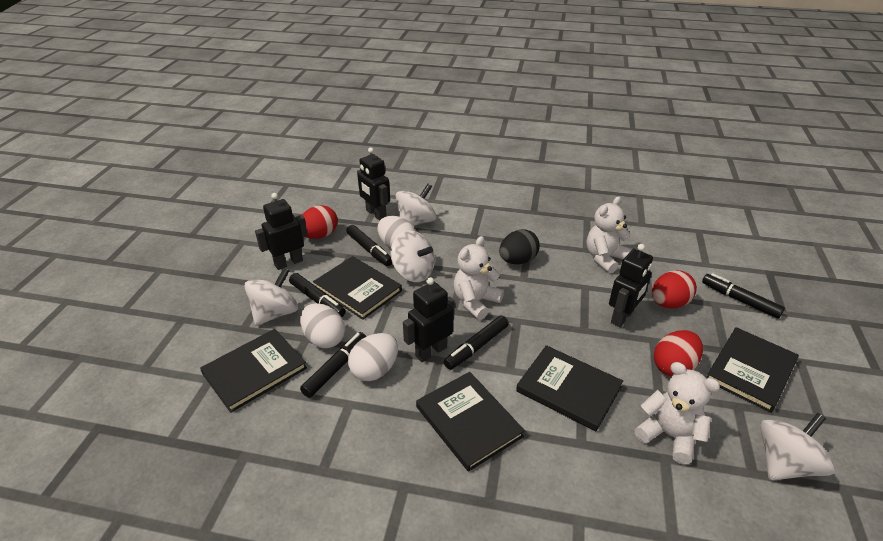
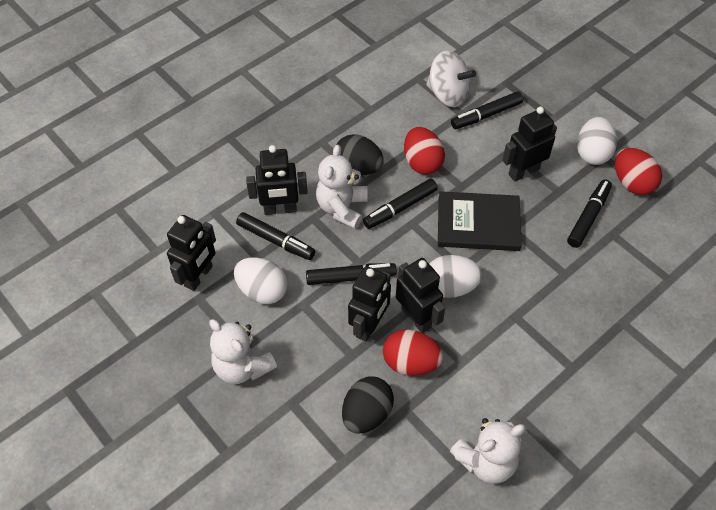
black book: [200,329,307,413] [313,256,402,320] [416,372,525,472] [516,345,623,431] [706,327,799,413] = 5 -> [438,191,522,251] = 1
black egg: [499,229,540,264] = 1 -> [337,134,384,175] [342,377,394,434] = 2
black robot: [255,193,308,270] [357,147,390,221] [403,277,455,362] [609,244,653,327] = 4 -> [167,215,216,291] [246,145,308,215] [348,266,391,342] [396,258,445,333] [502,107,557,182] = 5
white spinning top: [244,268,298,326] [390,230,435,282] [396,184,436,226] [760,413,835,481] = 4 -> [426,51,476,107] = 1

